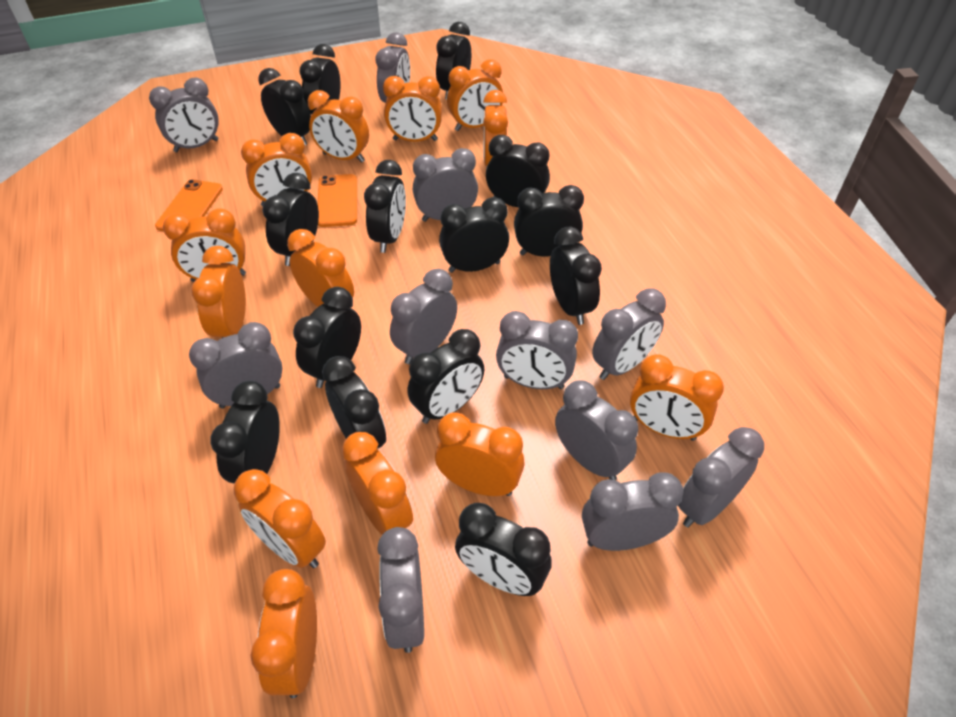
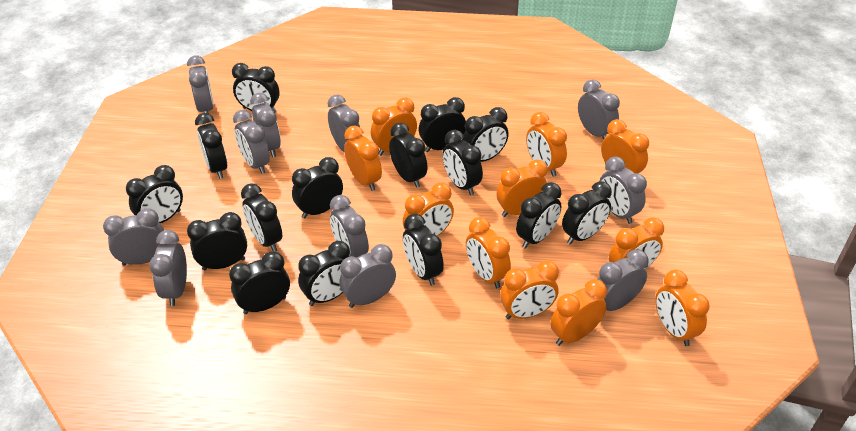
black clock: [210,380,280,484] [258,68,311,145] [262,173,319,266] [293,287,361,388] [300,44,341,115] [322,356,386,449] [364,160,406,253] [408,329,484,424] [436,22,471,99] [439,197,509,273] [455,503,552,596] [486,135,550,207] [514,185,584,257] [550,227,602,325] = 14 -> [126,165,183,223] [187,212,247,270] [195,113,227,179] [229,251,290,314] [232,63,280,113] [241,183,282,252] [292,157,343,218] [298,241,350,306] [389,122,427,188] [403,214,444,286] [419,97,466,152] [442,130,483,195] [462,107,509,162] [516,182,562,249] [562,181,612,245] = 15
orange clock: [163,208,246,282] [191,246,246,338] [234,469,326,568] [241,133,312,206] [250,569,317,698] [287,229,354,307] [308,90,369,163] [342,432,413,535] [383,76,442,142] [435,412,525,496] [447,59,503,131] [483,90,508,166] [630,354,724,441] = 13 -> [344,125,382,191] [371,98,417,156] [403,183,454,236] [466,217,511,288] [496,160,547,217] [500,261,559,319] [526,112,567,177] [550,279,607,346] [601,119,649,174] [609,217,664,269] [656,270,710,346] = 11
orange phone: [155,179,223,231] [318,174,357,227] = 2 -> none = 0

